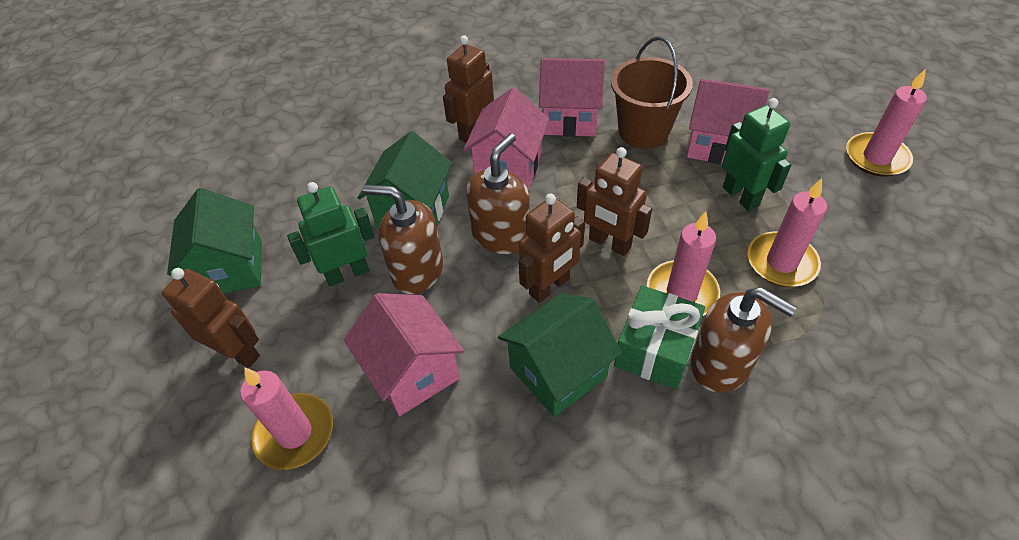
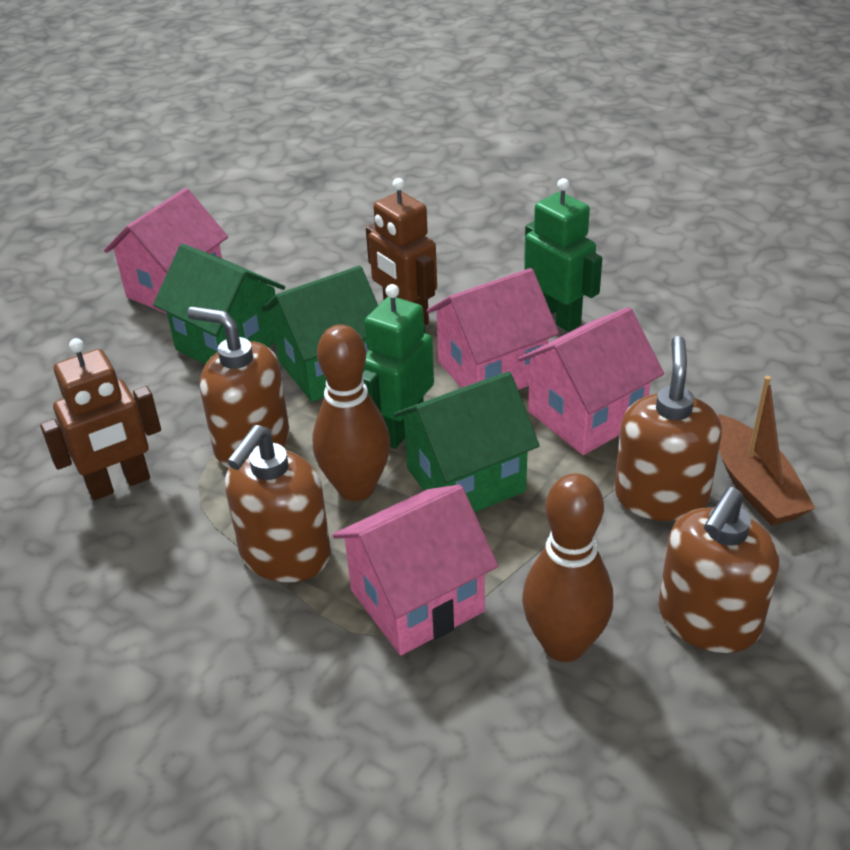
brown boat: none = 0 -> [718,376,815,526] = 1
brown bowling pin: none = 0 -> [313,324,390,501] [522,473,613,662] = 2
brown bucket: [611,36,693,149] = 1 -> none = 0
brown robot: [162,268,260,368] [443,35,494,143] [518,194,585,303] [577,147,652,256] = 4 -> [40,338,161,500] [366,178,437,325] = 2
brown soap dispenser: [362,185,443,294] [466,133,530,254] [691,287,797,393] = 3 -> [187,306,289,468] [225,425,331,582] [614,336,722,521] [658,487,779,653] = 4
green gift: [614,285,705,389] = 1 -> none = 0
pink candle: [240,367,333,470] [647,211,720,316] [747,178,827,287] [846,69,927,177] = 4 -> none = 0

